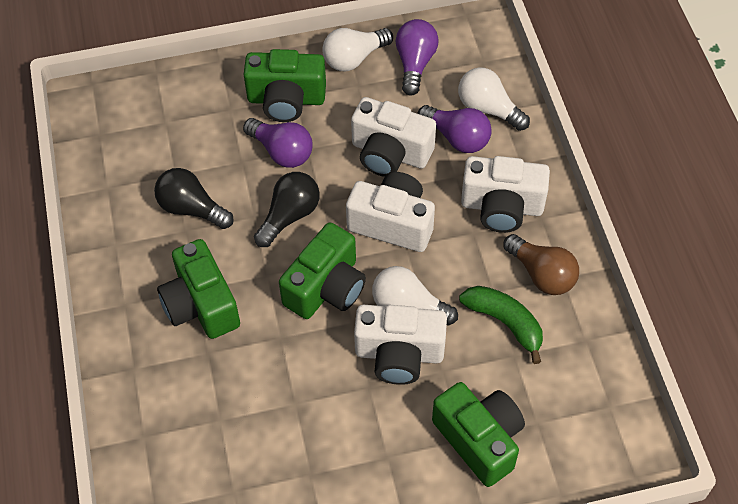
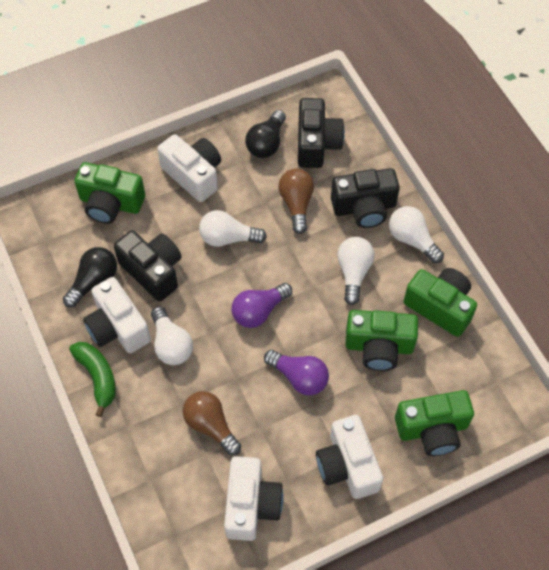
black camera: none = 0 -> [114,230,182,302] [298,98,345,168] [331,168,400,228] = 3
brown light bulb: [503,234,579,295] = 1 -> [183,391,241,455] [278,169,314,234] = 2
purple light bulb: [243,118,313,168] [396,19,439,96] [417,105,492,153] = 3 -> [232,283,292,328] [264,350,329,395] = 2
white light bulb: [322,28,393,71] [372,266,458,325] [458,67,530,131] = 3 -> [151,307,193,365] [199,210,267,247] [337,237,374,305] [389,206,444,263] = 4

